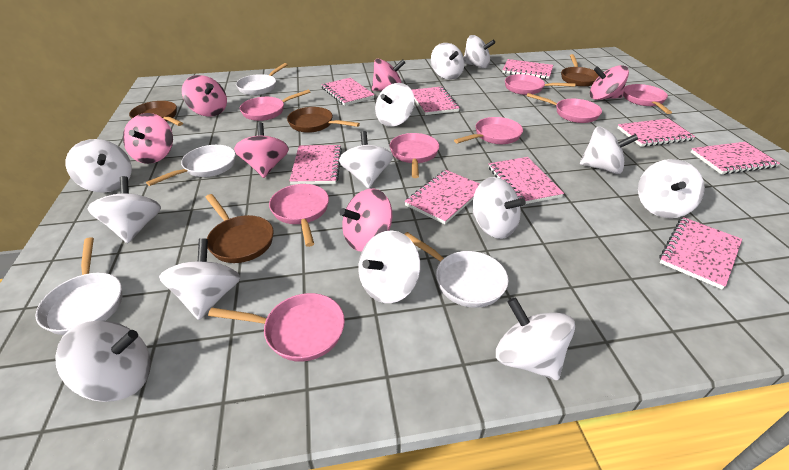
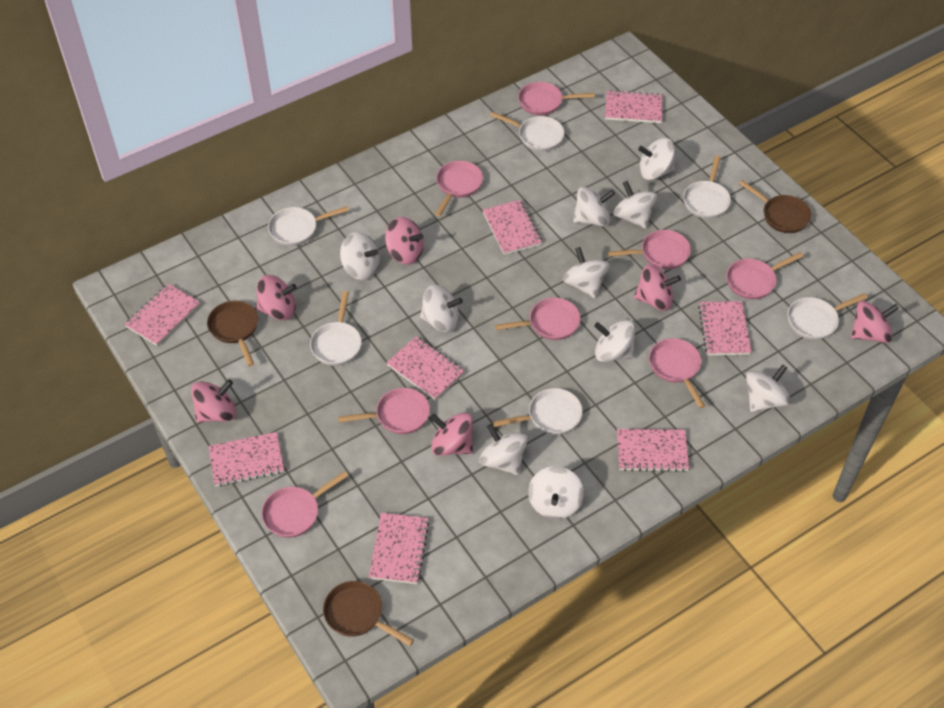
brown pan: [129,101,183,126] [205,194,274,263] [287,107,360,133] [561,54,599,87] = 4 -> [207,301,258,366] [323,581,414,646] [739,180,812,233] = 3
pink notebook: [289,145,342,185] [321,78,375,106] [404,170,479,224] [412,86,460,115] [489,157,564,204] [502,59,553,79] [617,119,695,147] [659,217,742,289] [691,142,780,174] = 9 -> [125,283,200,346] [208,432,284,486] [369,513,429,584] [386,337,465,400] [483,200,542,255] [605,90,663,123] [617,429,689,472] [698,301,751,355] = 8
white pan: [35,237,122,335] [146,145,236,186] [236,63,288,95] [405,232,508,308] = 4 -> [268,206,349,246] [310,291,362,366] [490,112,564,151] [493,388,583,435] [683,155,731,219] [787,293,868,340] = 6
white spinning top: [55,320,151,402] [66,139,132,193] [88,176,161,243] [159,238,241,320] [339,131,393,188] [358,230,421,303] [375,83,415,127] [431,43,465,80] [464,35,495,68] [473,177,526,239] [496,297,575,380] [580,127,638,174] [638,159,705,218] = 13 -> [340,232,380,280] [420,285,463,333] [479,424,528,475] [528,466,584,519] [563,247,609,298] [573,187,615,227] [594,320,635,362] [613,181,657,229] [638,138,675,180] [746,364,791,412] = 10

